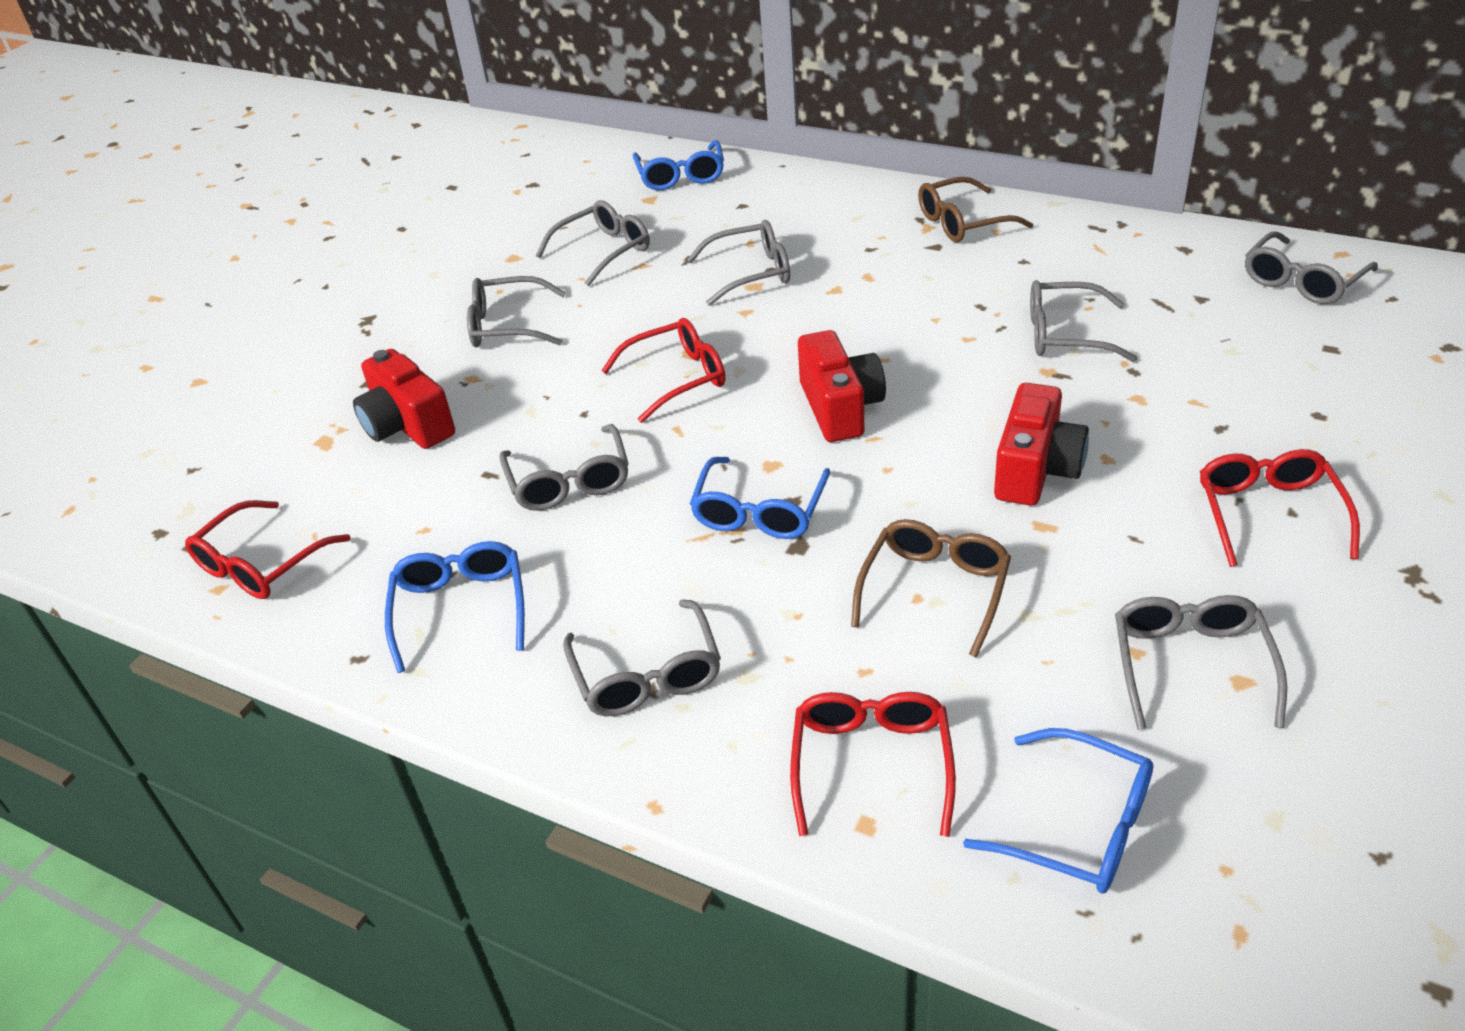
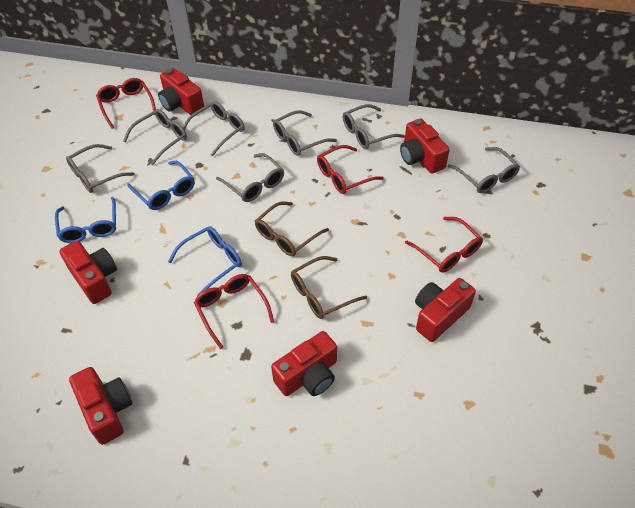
blue glasses: [385,541,525,673] [633,140,724,190] [690,457,830,539] [963,728,1153,894] = 4 -> [55,197,116,243] [127,161,195,210] [168,226,242,296] = 3
grey glasses: [467,276,566,347] [499,424,629,511] [536,200,650,286] [563,599,721,716] [687,220,790,306] [1030,280,1137,362] [1115,595,1287,730] [1245,231,1378,304] = 8 -> [66,144,135,193] [123,109,187,165] [183,101,245,157] [216,153,284,202] [273,110,337,156] [343,104,405,149] [448,147,520,193] = 7
red camera: [353,349,455,449] [798,330,886,442] [994,383,1089,506] = 3 -> [59,241,117,304] [69,367,133,445] [158,68,204,115] [271,331,337,396] [400,118,450,174] [415,278,476,342] = 6

